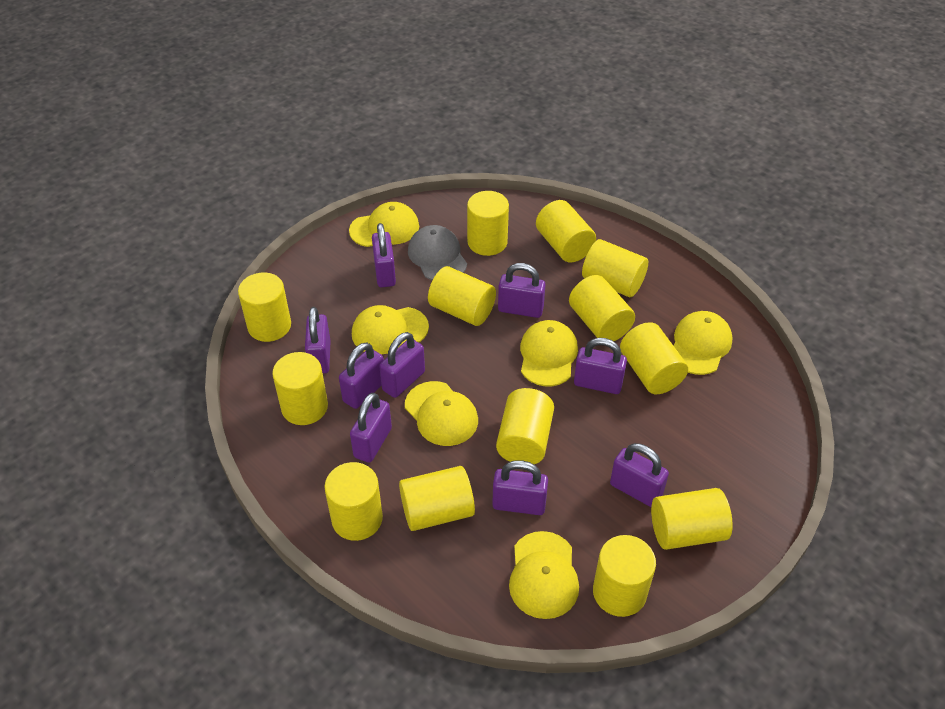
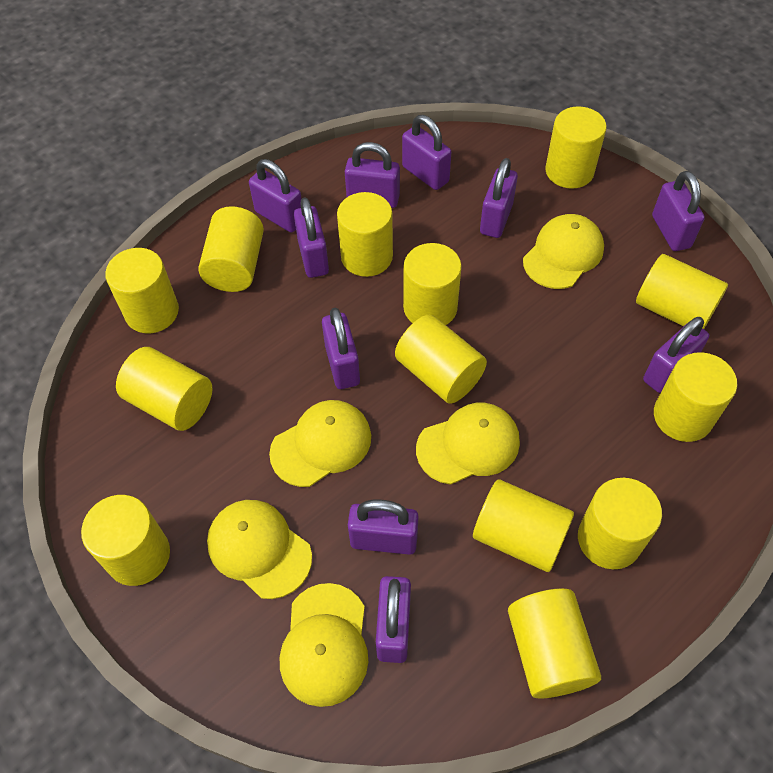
grey cap: [408,225,467,280] = 1 -> none = 0
purple padlock: [305,307,331,374] [339,342,384,409] [350,393,392,463] [372,223,396,287] [379,332,425,398] [492,460,548,515] [498,263,546,318] [574,338,627,394] [610,443,669,507] = 9 -> [249,159,302,233] [294,197,329,278] [322,307,360,389] [345,142,400,208] [348,500,419,555] [376,576,411,663] [402,115,451,190] [480,158,518,238] [643,317,709,393] [652,171,705,251] = 10
yellow cap: [349,202,419,247] [352,305,429,354] [405,381,478,446] [509,531,579,619] [520,320,578,386] [673,311,733,375] = 6 -> [207,500,312,599] [269,400,371,487] [280,583,368,707] [416,403,520,485] [523,214,604,289] = 5

